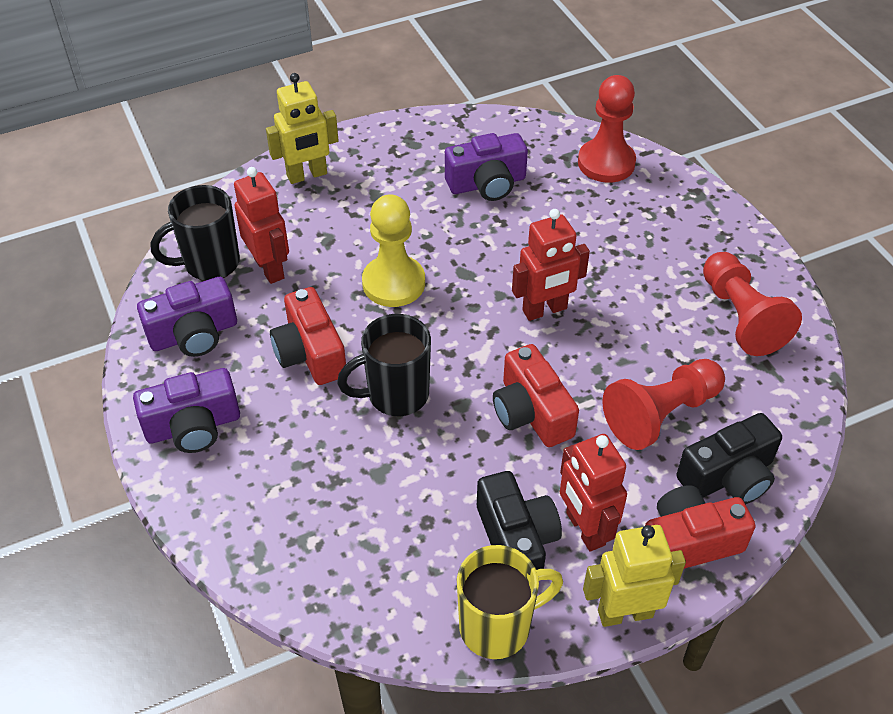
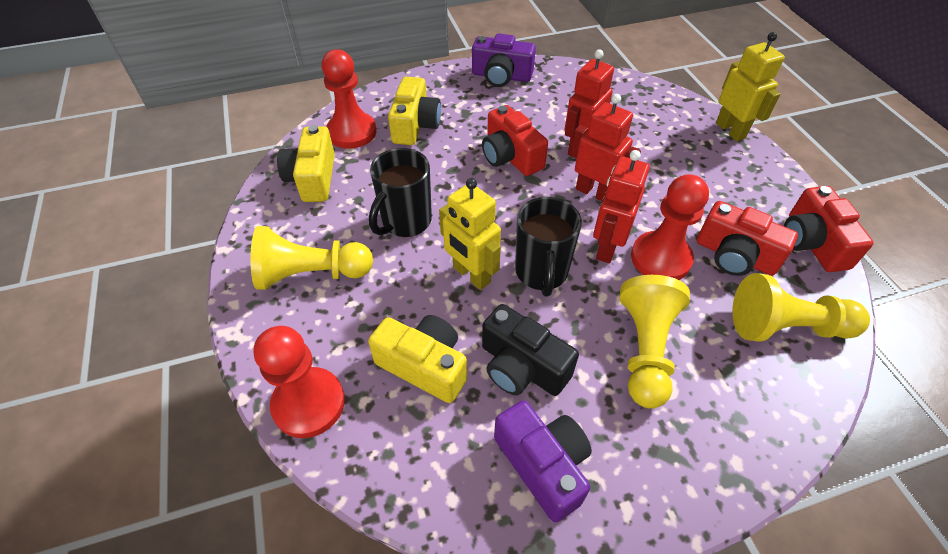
black camera: [477,471,562,570] [676,413,782,504] = 2 -> [482,304,579,396] = 1
purple camera: [133,368,240,453] [137,277,237,357] [445,133,528,201] = 3 -> [472,33,536,87] [494,400,592,523] = 2
yellow camera: none = 0 -> [277,125,335,202] [368,315,467,403] [388,77,441,145] = 3
yellow mug: [457,545,563,659] = 1 -> none = 0
yellow pawn: [362,194,425,307] = 1 -> [250,226,373,290] [620,275,690,409] [732,273,870,342] = 3

